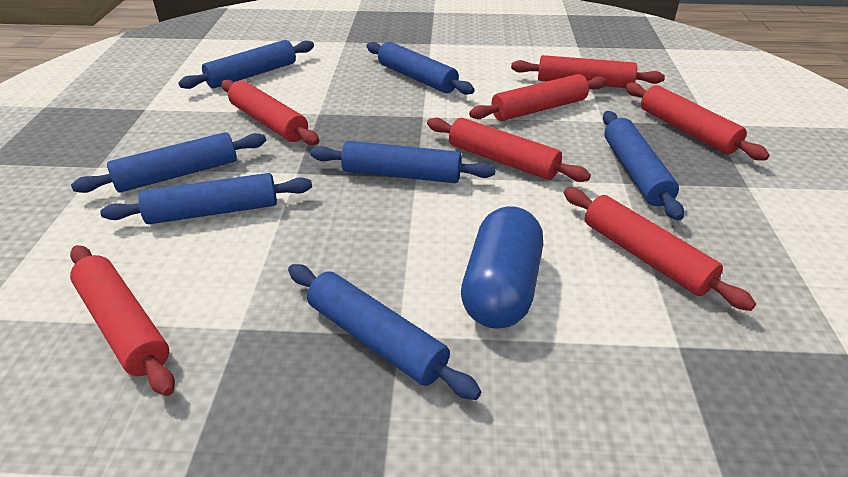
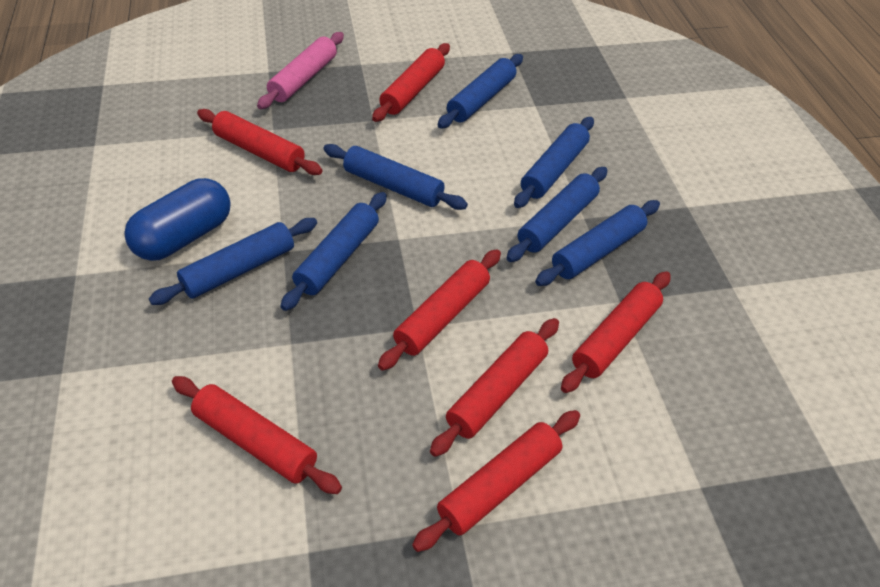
pink rolling pin: none = 0 -> [257,32,344,109] = 1

